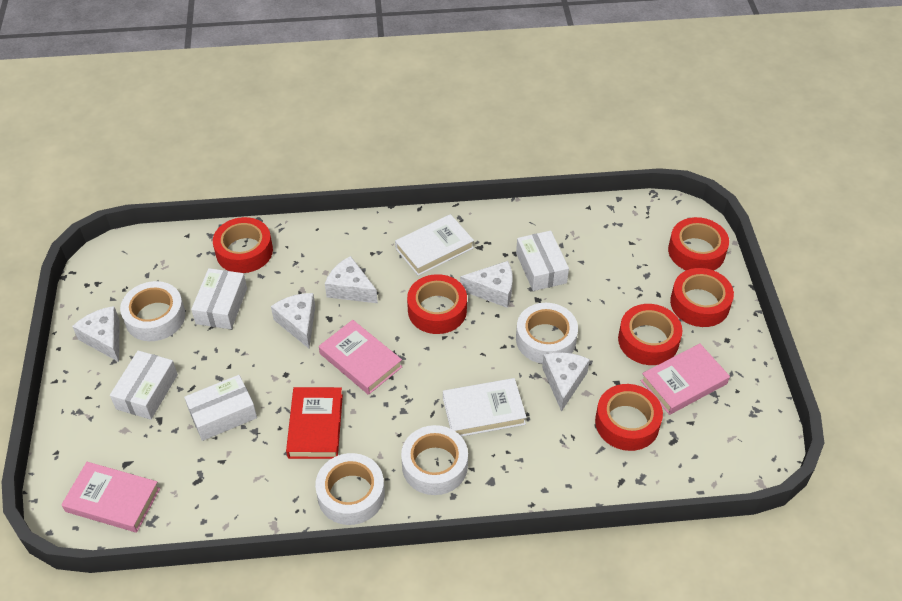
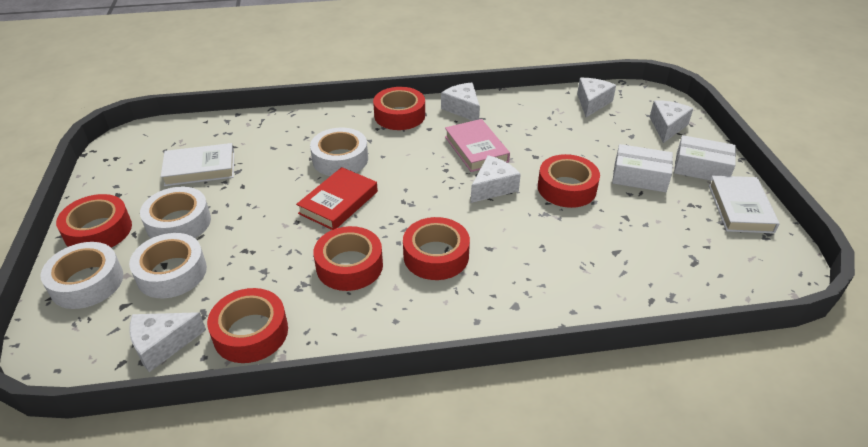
pink book: [61,462,160,533] [319,320,402,395] [641,343,730,415] = 3 -> [445,119,510,172] = 1
white box: [110,350,178,420] [184,375,257,441] [191,268,247,329] [516,231,569,291] = 4 -> [612,144,673,192] [674,135,736,181] = 2

